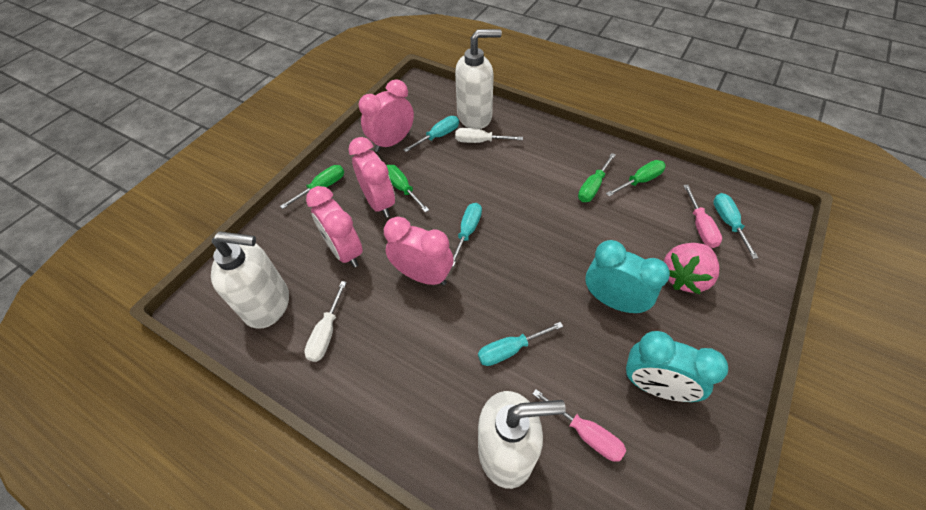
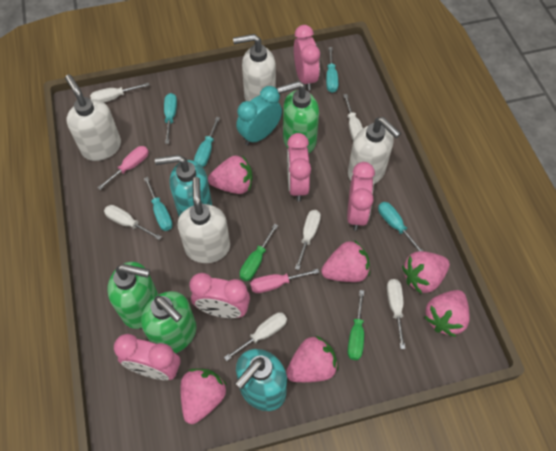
green screwdriver: [280,165,344,209] [386,165,429,212] [578,153,616,202] [606,160,666,197] = 4 -> [240,224,278,281] [348,290,364,360] = 2
green soap dispenser: none = 0 -> [107,262,159,329] [141,291,196,353] [277,81,319,153] = 3
pink clock: [306,186,363,268] [349,137,395,218] [359,79,414,152] [384,217,454,286] = 4 -> [114,334,181,380] [189,273,250,318] [287,133,311,201] [294,25,320,90] [347,162,375,231] = 5
pink strawberry: [664,243,719,294] = 1 -> [181,369,227,424] [208,155,253,194] [286,336,338,382] [321,240,370,282] [402,251,450,294] [424,290,470,337] = 6
turquoise clock: [585,240,670,314] [625,331,728,402] = 2 -> [236,86,282,145] = 1
turquoise screwdriver: [403,116,459,152] [452,203,482,267] [478,322,563,366] [713,193,758,259] = 4 -> [144,177,173,231] [164,93,177,144] [194,117,220,167] [326,47,338,93] [378,202,423,252] = 5
turquoise soap dispenser: none = 0 -> [155,155,212,216] [235,349,287,411] = 2
white screwdriver: [304,281,347,362] [455,128,523,143] = 2 -> [90,82,149,102] [104,205,162,240] [224,312,287,361] [295,210,321,270] [343,94,363,141] [387,279,405,349] = 6
white soap dispenser: [211,231,289,329] [455,29,502,129] [478,391,566,489] = 3 -> [65,74,121,161] [178,177,230,263] [233,34,276,101] [348,117,401,185] = 4

